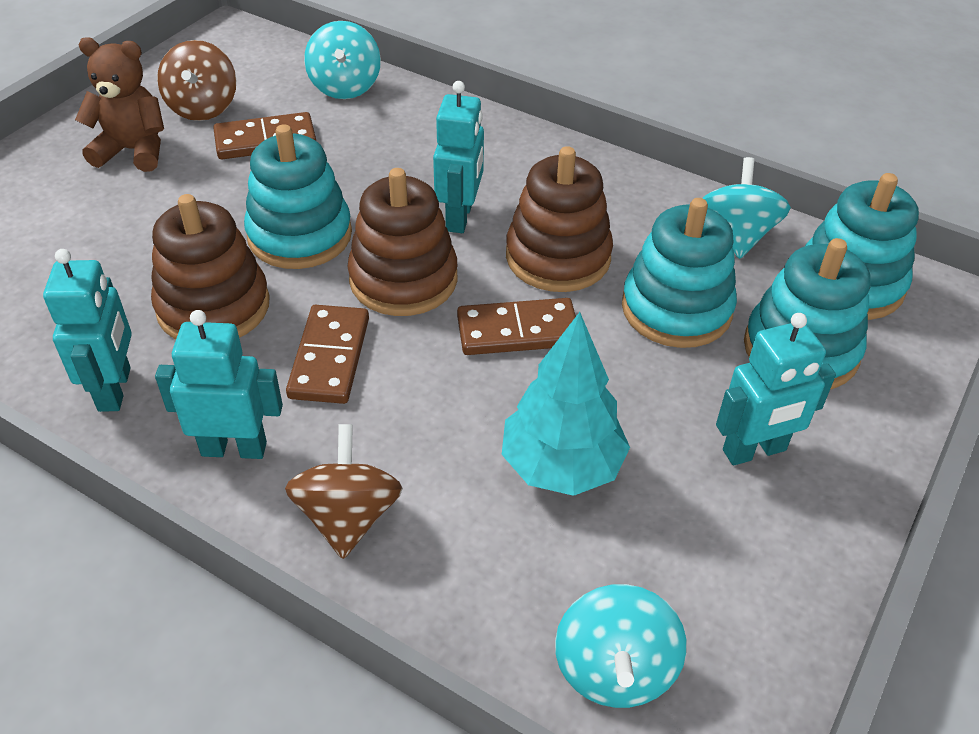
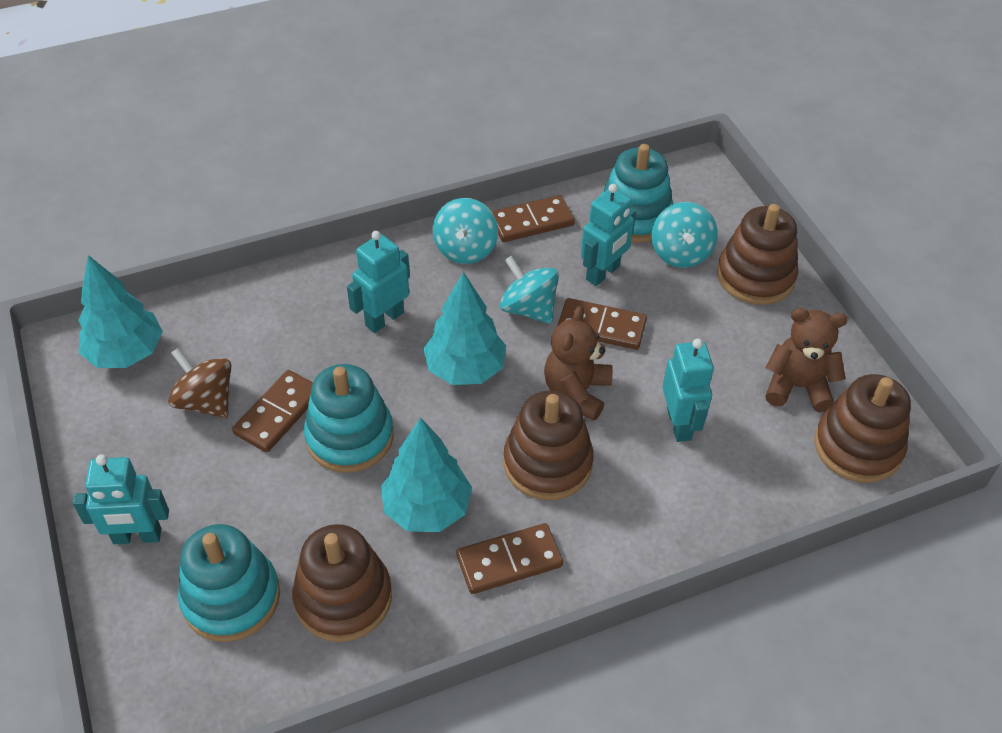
brown domino: [213,112,316,159] [286,305,369,404] [457,298,576,355] = 3 -> [232,370,313,453] [456,523,563,594] [491,195,575,242] [557,298,647,350] = 4
brown spinning top: [157,40,236,121] [285,424,403,559] = 2 -> [168,348,231,418] = 1
brown stacking toy: [151,194,270,340] [348,168,457,316] [506,146,613,292] = 3 -> [292,524,392,642] [504,390,594,500] [717,204,798,305] [814,374,911,483] = 4
brown teddy bear: [75,37,164,172] = 1 -> [544,306,613,421] [766,308,848,412] = 2
turquoise stacking toy: [244,124,352,269] [622,198,737,348] [744,238,871,390] [804,173,919,320] = 4 -> [178,524,280,642] [304,364,394,473] [602,144,673,243] = 3
turquoise tree: [502,312,630,496] = 1 -> [78,255,163,368] [381,417,472,532] [423,272,506,385] = 3

